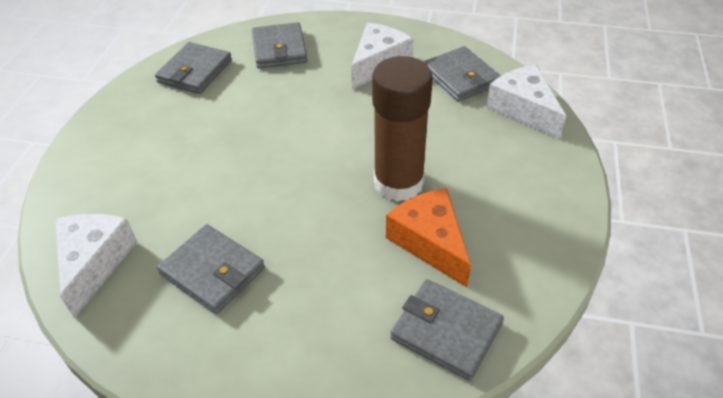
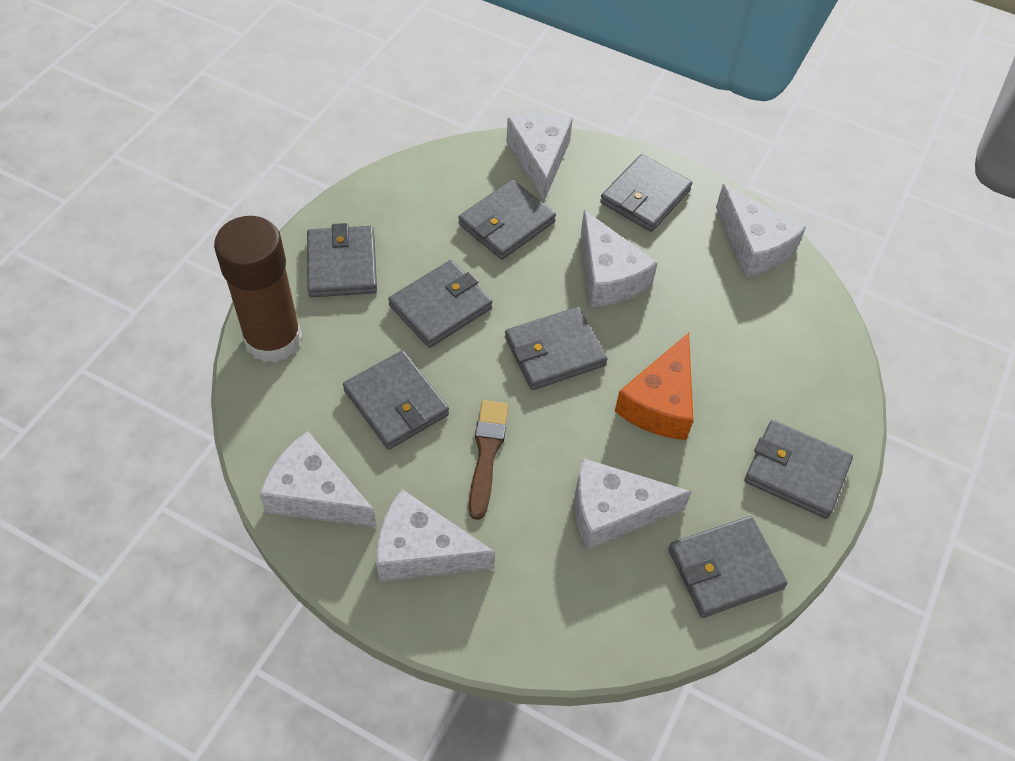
brown brush: none = 0 -> [469,400,509,520] = 1
grey wallet: [155,42,232,94] [157,224,265,314] [252,22,308,69] [390,279,504,381] [424,46,501,102] = 5 -> [307,223,377,297] [343,350,449,450] [388,260,492,348] [458,180,556,260] [505,307,608,390] [600,154,692,232] [668,516,788,618] [744,420,853,519] = 8
white cheese: [55,214,137,318] [351,23,414,89] [486,65,566,139] = 3 -> [260,431,376,527] [376,489,495,582] [506,114,573,202] [575,458,692,550] [581,210,658,307] [716,184,806,277] = 6

